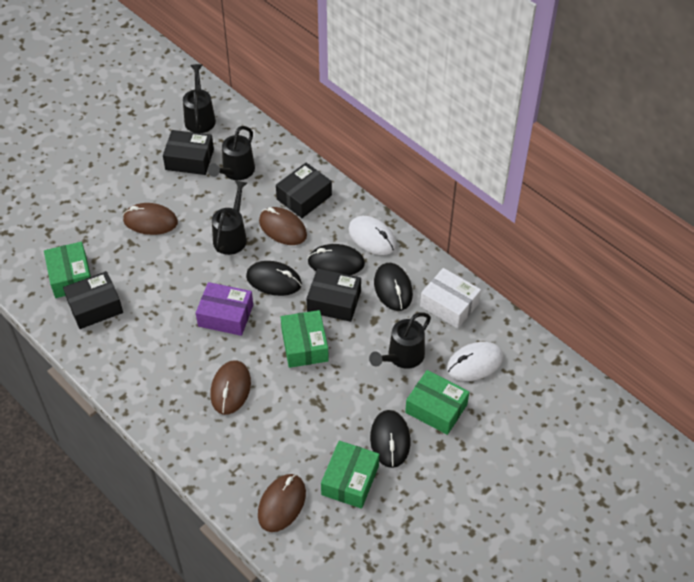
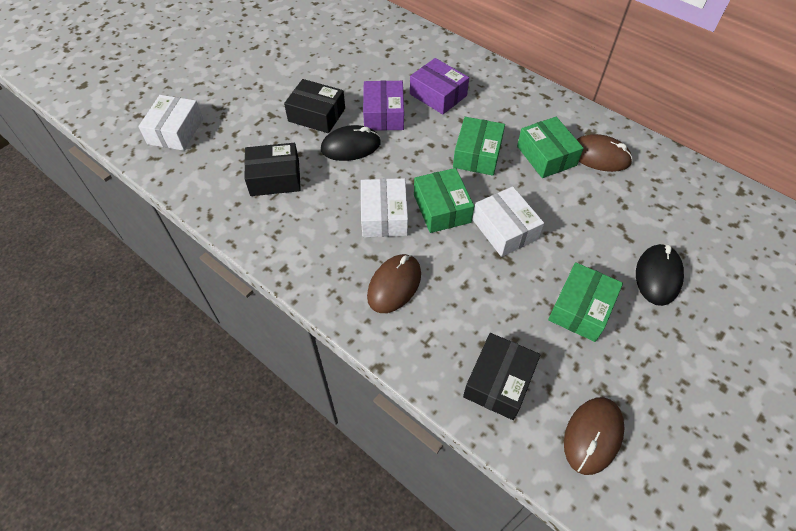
black box: [63,271,123,329] [163,130,214,175] [276,163,332,218] [307,268,361,322] = 4 -> [244,143,301,196] [284,79,345,133] [463,333,541,420] = 3
black mouse: [246,261,302,296] [308,244,365,275] [370,410,410,468] [374,263,413,311] = 4 -> [321,125,381,161] [636,244,684,306] = 2
black watering can: [183,64,216,133] [208,126,255,180] [212,180,247,255] [369,312,431,369] = 4 -> none = 0
brown mouse: [123,203,178,235] [210,361,251,415] [258,474,306,532] [259,207,307,245] = 4 -> [367,254,421,313] [564,397,624,475] [576,134,633,172] = 3
purple box: [196,282,253,336] = 1 -> [363,81,404,131] [410,58,469,114] = 2
white box: [420,268,481,328] = 1 -> [138,95,203,151] [361,178,408,237] [472,187,544,257] = 3
white mouse: [349,216,396,255] [447,342,503,381] = 2 -> none = 0

